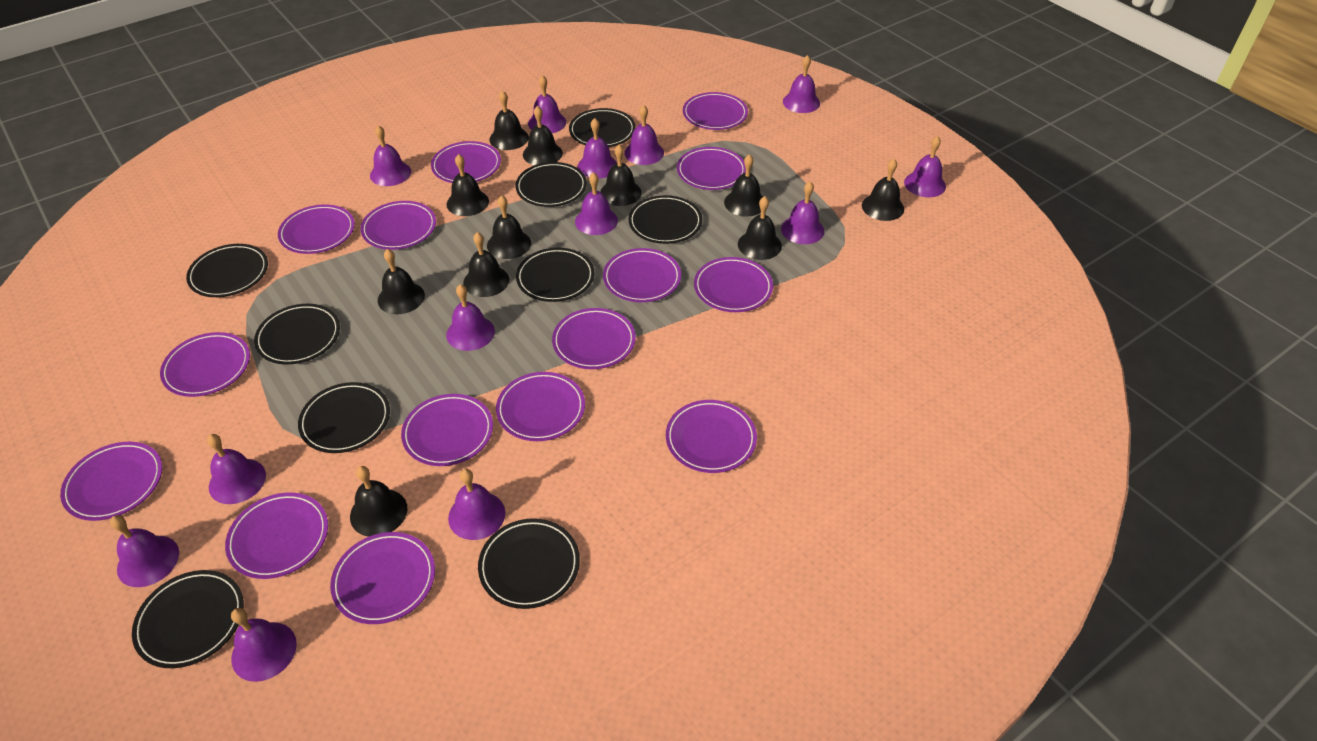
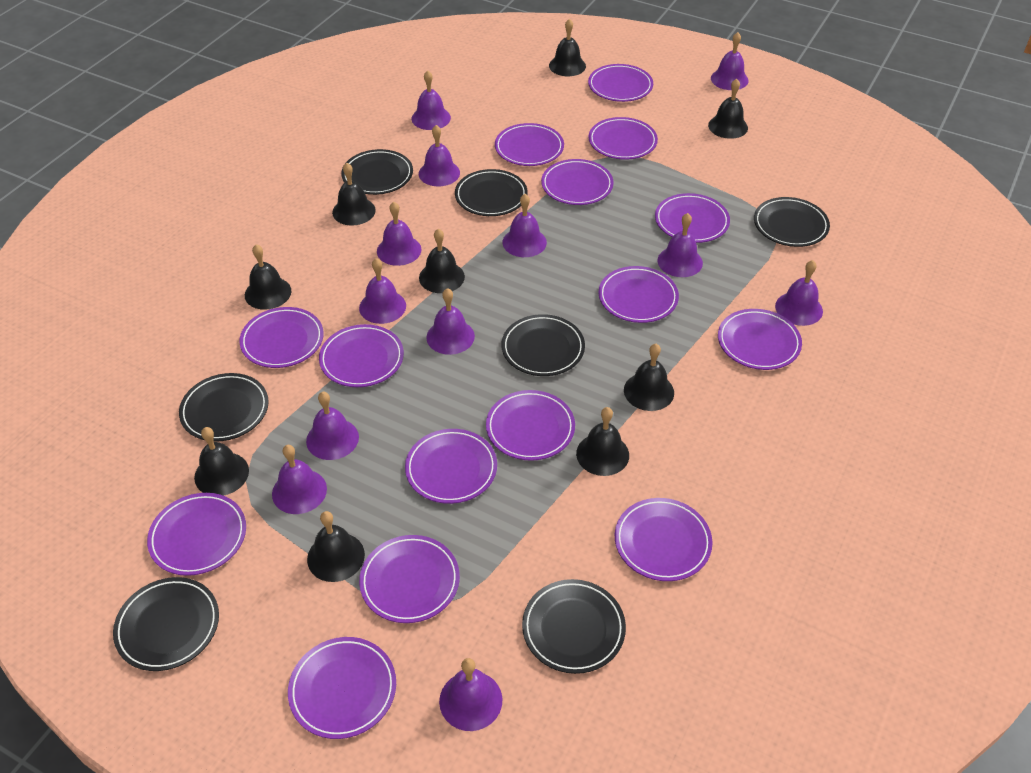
black bell: [350,466,407,537] [378,249,425,314] [447,154,489,216] [463,232,509,297] [487,195,531,259] [489,91,529,150] [523,106,563,165] [600,145,642,206] [724,154,763,217] [738,196,782,260] [862,159,904,221] = 11 -> [194,427,249,496] [245,244,291,310] [307,511,365,582] [332,163,376,225] [419,229,465,293] [549,19,586,76] [576,407,629,476] [624,344,674,411] [708,79,748,139] = 9
black plate: [132,570,244,668] [186,244,268,297] [254,304,340,365] [298,382,390,453] [478,518,580,609] [516,162,587,207] [516,248,595,302] [569,108,636,147] [629,195,702,244] = 9 -> [113,577,219,671] [179,373,269,442] [341,149,413,195] [455,169,528,216] [501,314,585,376] [522,579,626,674] [754,197,830,247] = 7
purple bell: [110,515,179,587] [207,434,266,504] [231,608,297,682] [370,125,411,186] [446,284,495,351] [448,469,505,540] [528,75,566,133] [575,172,618,235] [577,118,617,179] [624,105,664,165] [781,181,825,244] [783,55,820,113] [904,136,946,197] = 13 -> [272,445,327,514] [306,392,359,460] [359,258,406,324] [377,202,422,266] [412,71,451,130] [419,125,460,186] [426,288,475,355] [439,658,502,731] [502,194,547,257] [657,213,703,277] [711,32,749,90] [775,260,823,326] = 12

